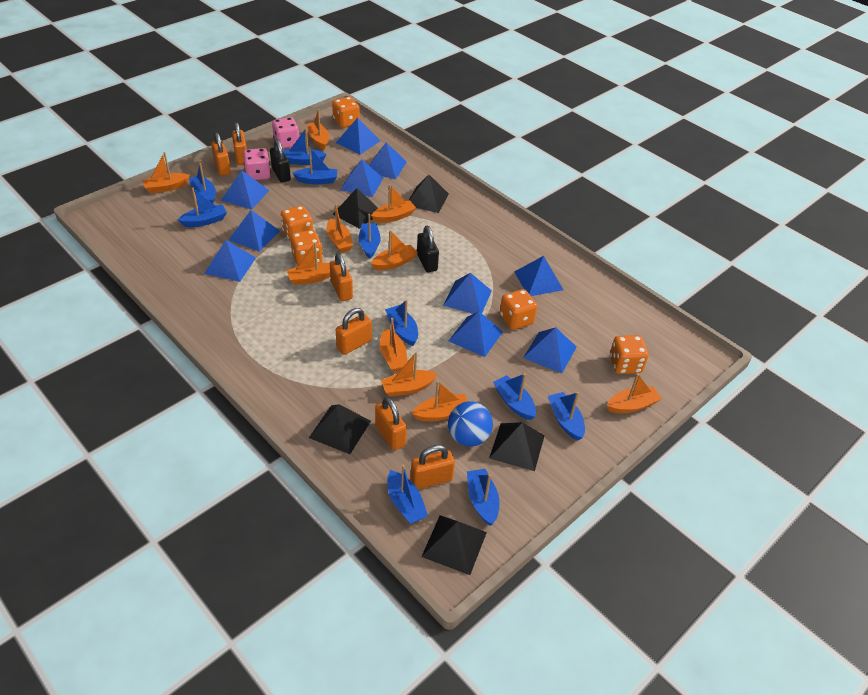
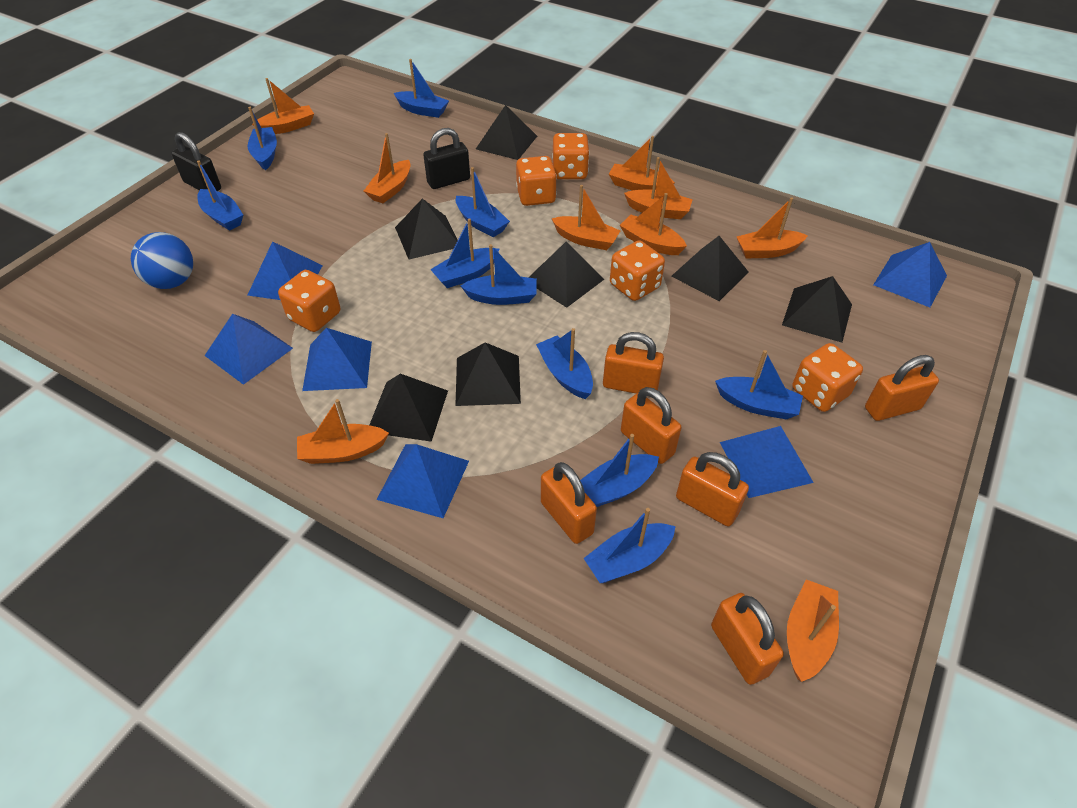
black pyramid: [309,404,371,454] [333,188,378,229] [408,175,449,213] [421,515,487,575] [489,422,545,471] = 5 -> [369,374,448,442] [395,199,458,259] [455,342,521,406] [476,105,537,160] [528,242,604,308] [672,236,749,301] [782,276,852,343] = 7
blue pyramid: [204,240,256,282] [221,170,269,210] [229,210,280,252] [336,118,380,155] [340,159,383,197] [369,142,407,179] [443,273,492,314] [449,311,503,357] [514,256,563,296] [523,327,577,373] = 10 -> [204,314,293,385] [247,241,323,300] [302,328,372,391] [377,444,469,518] [720,426,814,498] [873,242,947,307] = 6
orange boat: [142,152,190,193] [287,242,330,285] [307,109,329,150] [326,204,353,253] [371,184,416,223] [371,230,418,270] [380,318,407,372] [381,352,438,397] [412,381,467,421] [607,373,662,413] = 10 -> [252,78,314,134] [297,399,389,464] [364,133,411,203] [551,185,621,250] [609,136,675,190] [620,193,687,255] [624,157,693,219] [737,197,808,259] [787,579,839,682] = 9
pink dice: [243,148,271,180] [272,117,299,149] = 2 -> none = 0

